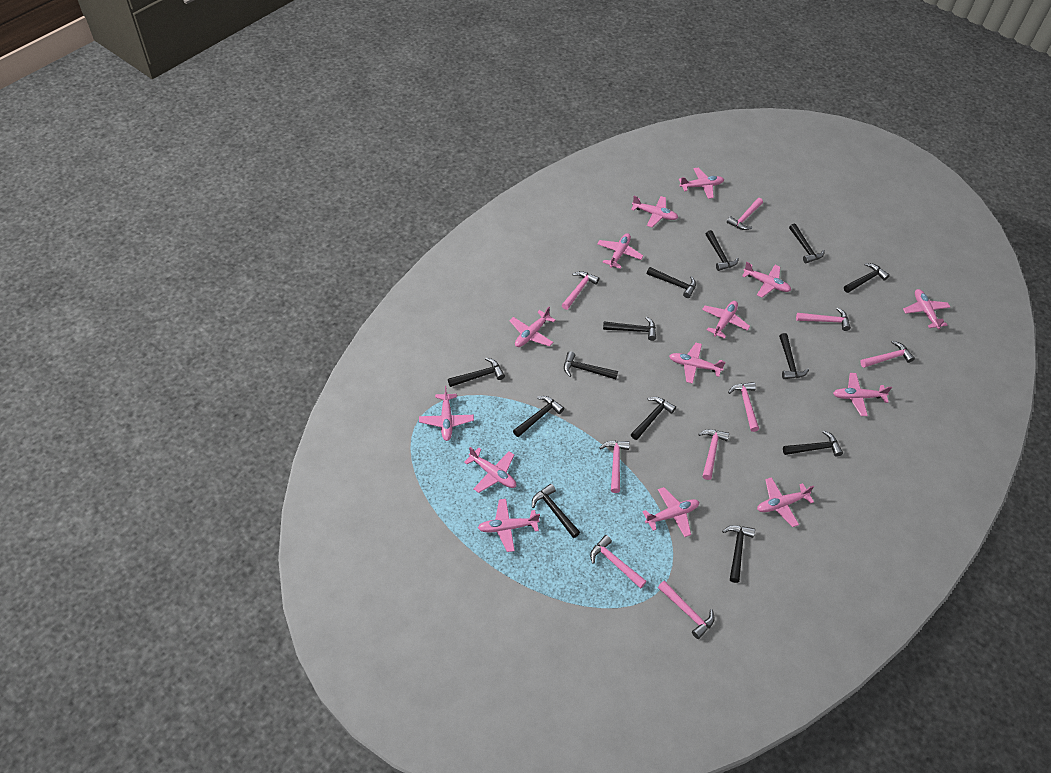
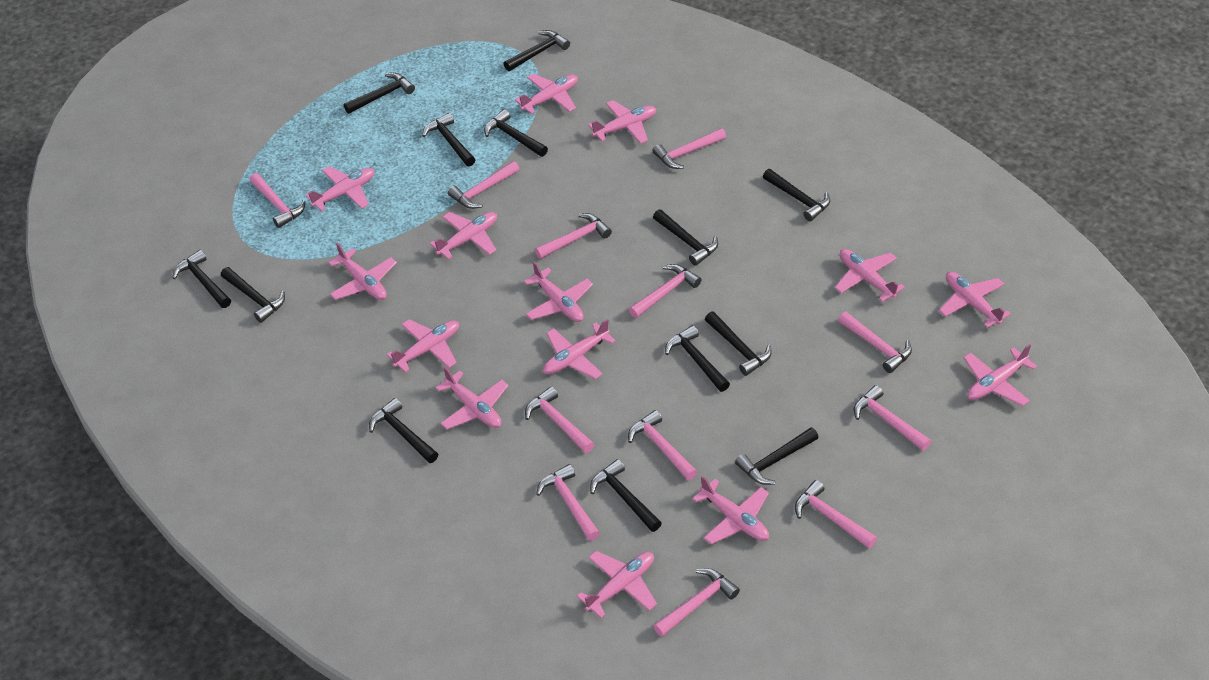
pink hammer: [562,271,599,310] [590,535,647,589] [600,441,630,493] [658,581,715,639] [699,429,729,480] [727,198,763,230] [728,382,759,432] [796,308,851,331] [860,341,915,368] = 9 -> [250,173,305,228] [448,161,519,209] [525,386,595,453] [535,213,612,259] [536,464,600,541] [628,410,697,480] [629,264,702,318] [652,128,726,169] [653,568,740,637] [795,480,877,549] [838,312,912,373] [854,385,931,451] = 12

